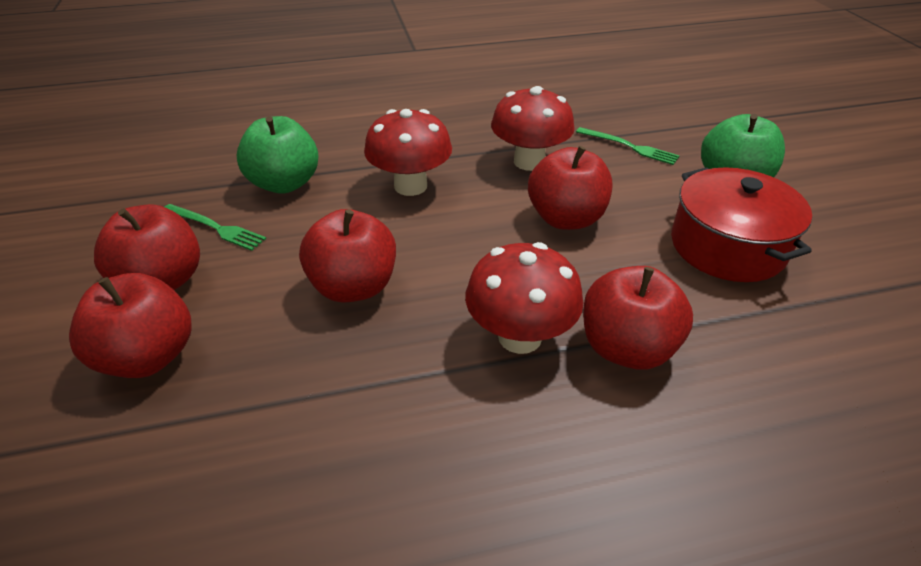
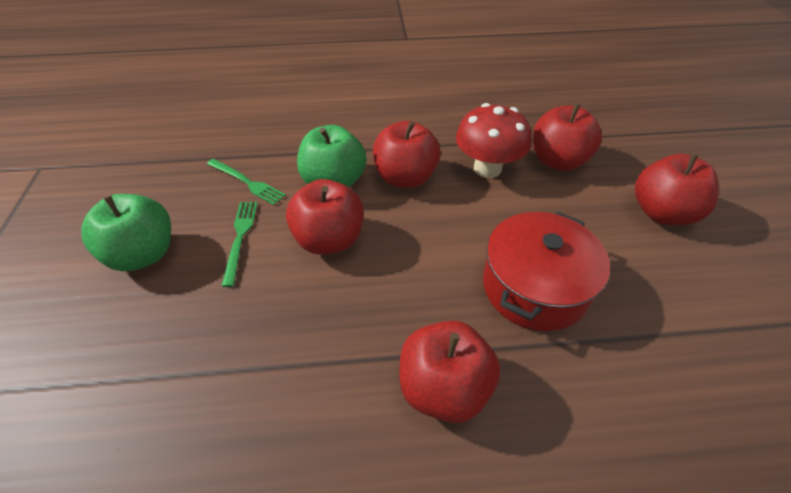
red mushroom: [364,109,452,196] [465,242,584,354] [491,86,575,171] = 3 -> [456,103,531,178] = 1

